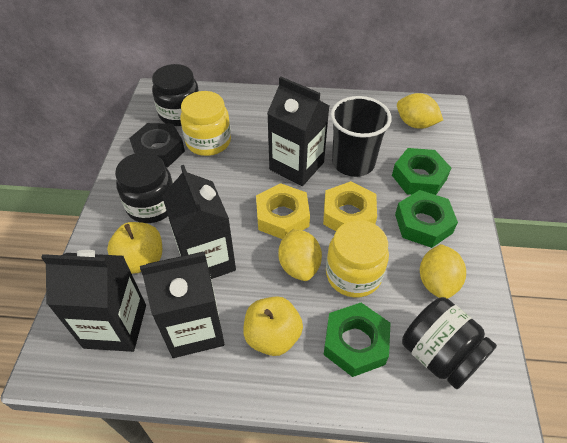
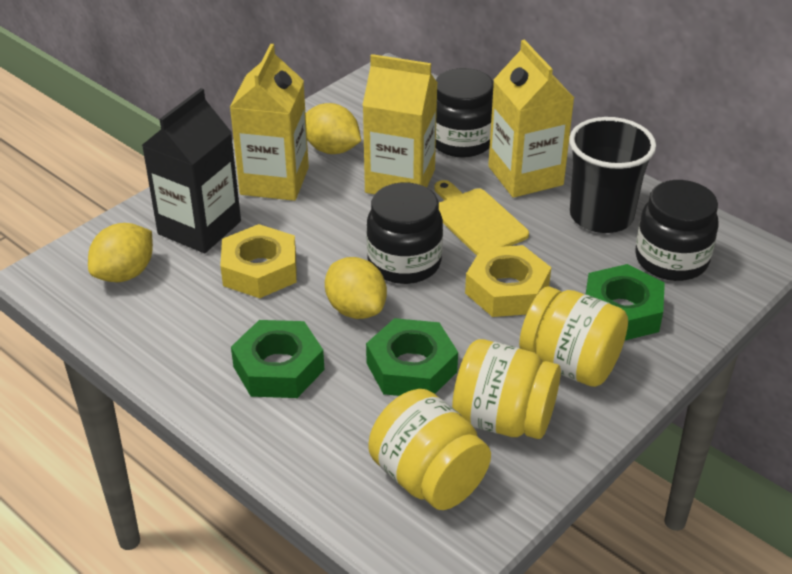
black carton: [41,250,146,352] [140,251,224,358] [162,165,236,279] [267,76,329,186] = 4 -> [142,88,241,253] = 1
black nut: [129,123,185,167] = 1 -> none = 0
yellow apple: [107,222,162,274] [243,296,303,356] = 2 -> none = 0
yellow carton: none = 0 -> [230,44,309,201] [363,54,438,194] [488,40,574,198] = 3
yellow cutting board: none = 0 -> [434,180,529,255] = 1
yellow jar: [180,91,231,156] [326,220,389,298] = 2 -> [369,389,491,510] [452,339,561,439] [519,286,628,387] = 3

